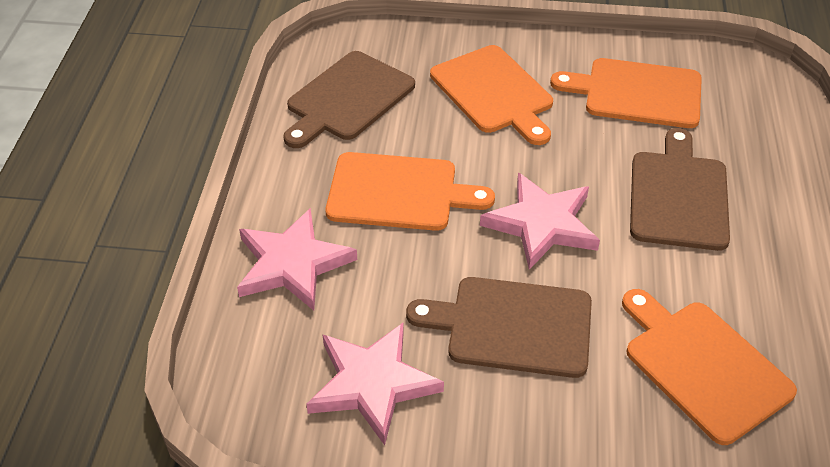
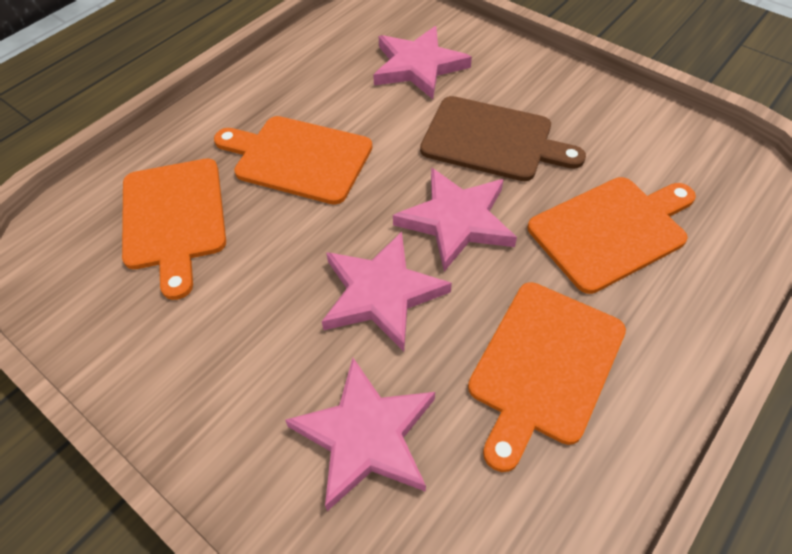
brown cutting board: [283,51,415,148] [406,277,592,378] [630,128,730,251] = 3 -> [420,96,586,181] = 1
pink star: [237,208,357,311] [306,323,444,445] [480,173,600,270] = 3 -> [285,358,435,511] [321,232,452,351] [373,26,472,99] [393,168,517,271] = 4

